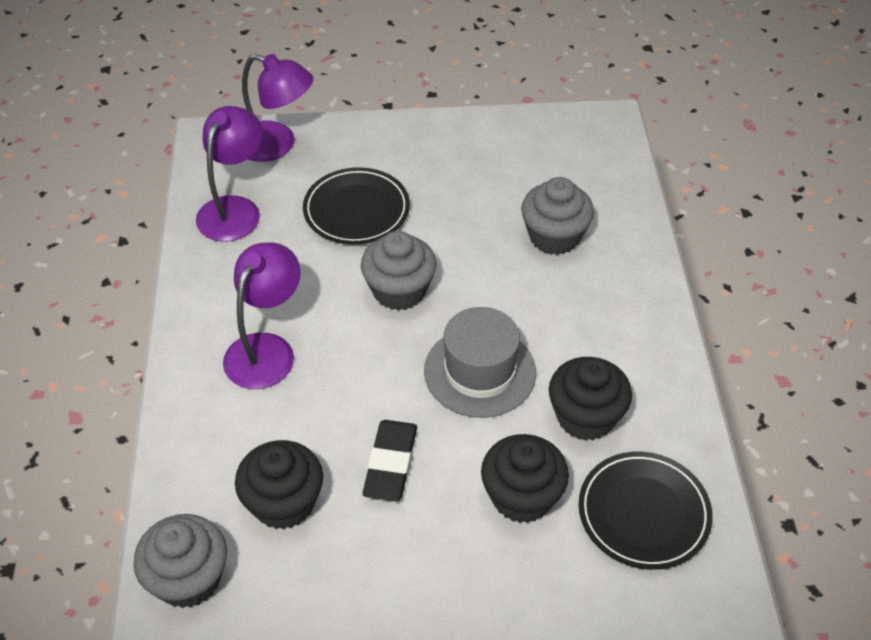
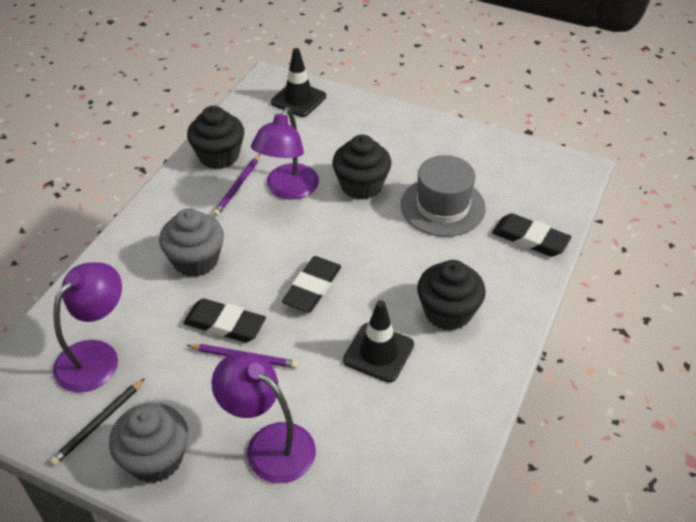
black eraser: [362,420,417,501] = 1 -> [183,298,266,343] [282,256,341,312] [492,213,571,257] = 3
black pencil: none = 0 -> [50,378,145,466] = 1
black plate: [303,167,410,244] [579,452,713,570] = 2 -> none = 0
black traffic cone: none = 0 -> [271,48,326,117] [343,300,414,383] = 2
grey cupcake: [133,514,227,608] [361,231,436,311] [521,177,594,255] = 3 -> [109,403,188,483] [159,208,224,277] = 2
purple pencil: none = 0 -> [187,344,298,368] [213,154,260,216] = 2

